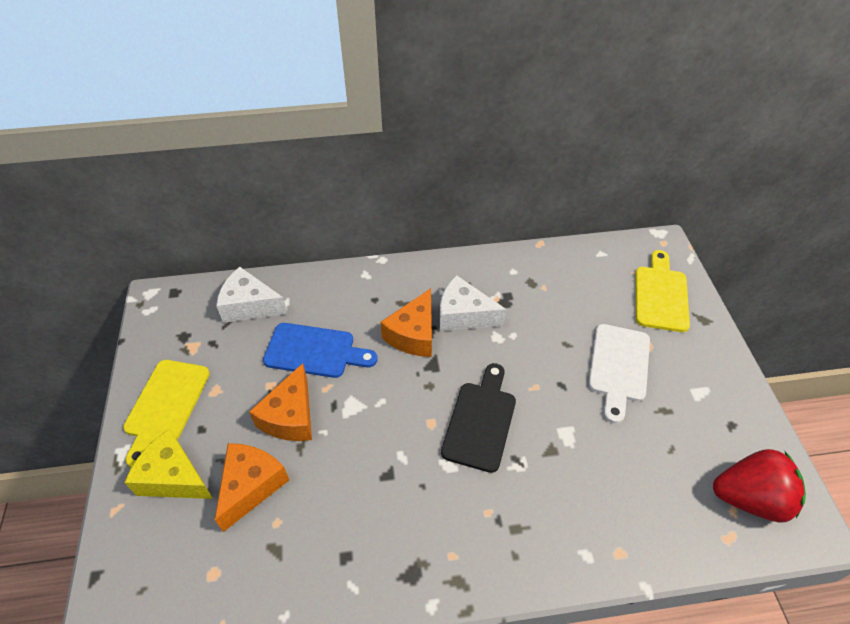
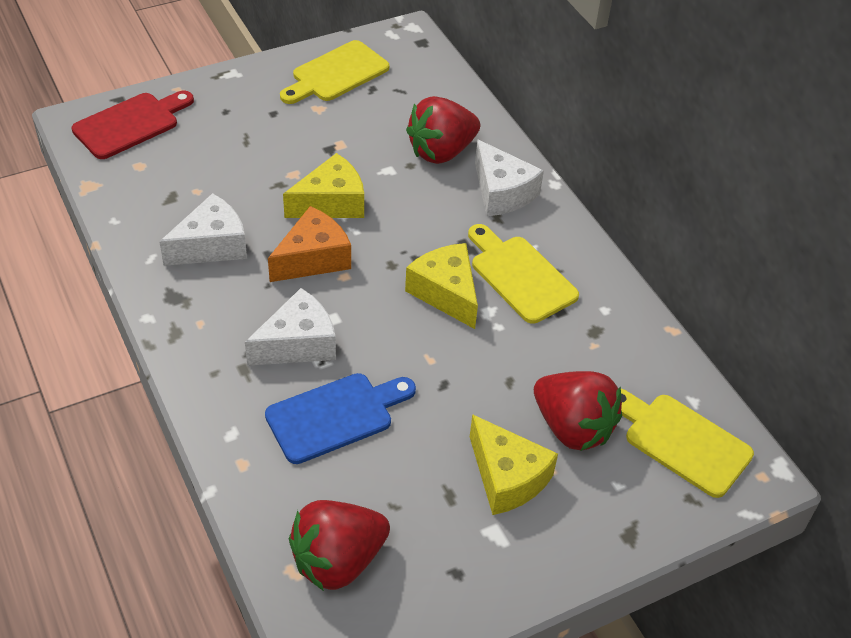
black cutting board: [441,363,516,473] = 1 -> none = 0
orange cheese: [215,443,289,532] [249,363,312,441] [380,288,432,357] = 3 -> [268,206,351,282] = 1
red cutting board: none = 0 -> [71,91,194,159] = 1
red strawberry: [713,449,806,523] = 1 -> [289,500,390,591] [406,96,480,164] [534,371,622,451] = 3
white cheese: [216,267,288,323] [440,275,506,331] = 2 -> [159,193,247,266] [245,288,336,366] [475,139,544,216] = 3
white cutting board: [589,324,650,424] = 1 -> none = 0
yellow cheese: [124,429,213,499] = 1 -> [283,153,364,218] [405,243,478,329] [470,414,558,515] = 3
yellow cutting board: [123,360,210,467] [636,250,690,332] = 2 -> [280,40,389,104] [468,224,579,324] [621,389,754,498] = 3

